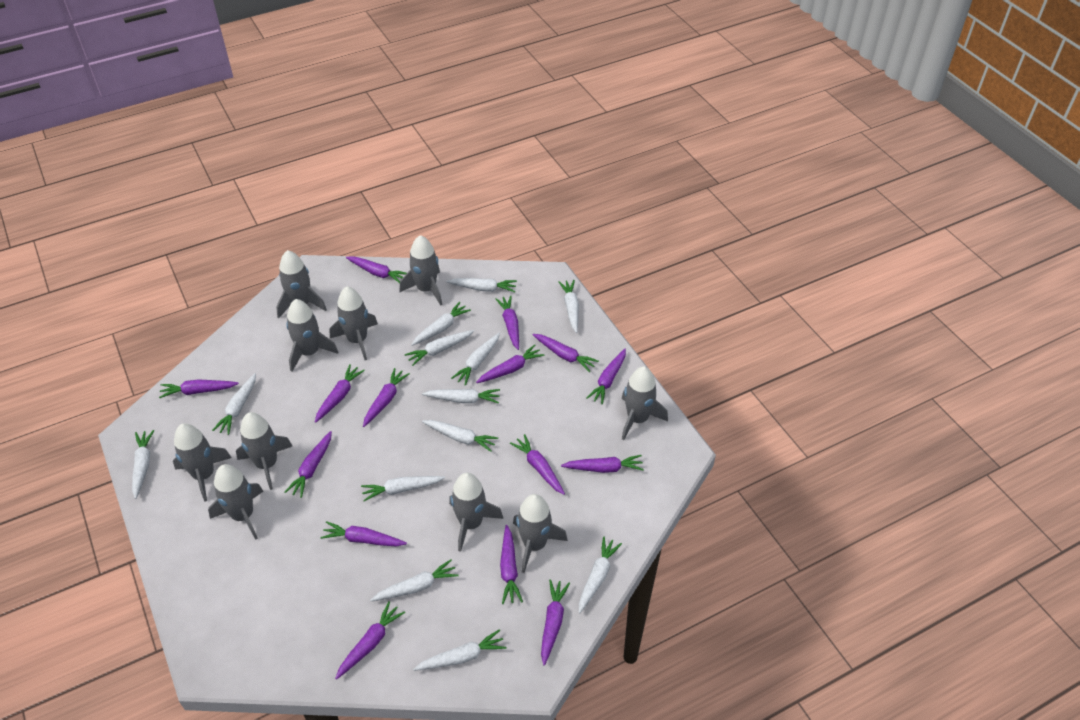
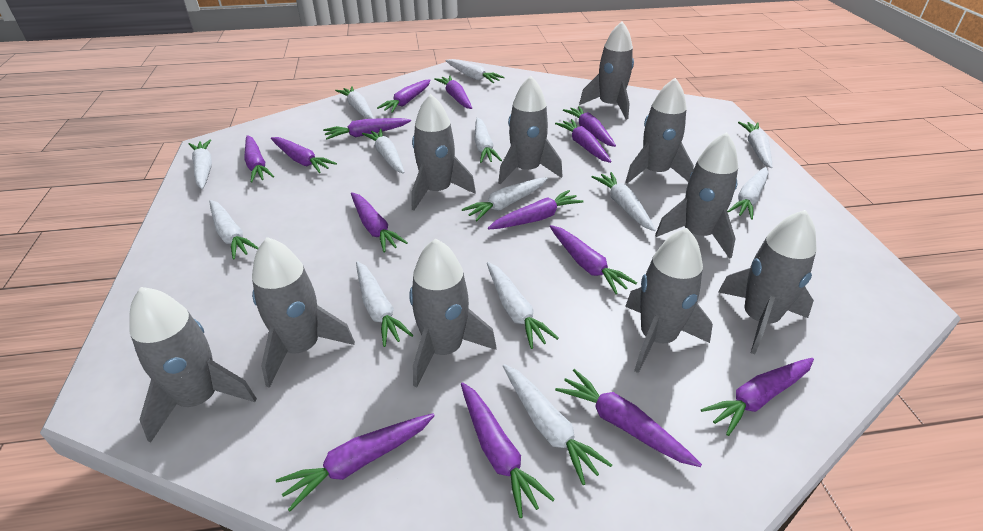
purple carrot: [159,379,239,398] [285,431,332,498] [315,364,365,423] [320,521,407,546] [335,601,405,680] [346,256,407,283] [363,368,410,427] [476,345,544,383] [495,296,519,350] [500,525,523,604] [510,434,565,495] [532,334,599,372] [541,579,570,665] [561,455,644,473] [586,349,626,405] = 15 -> [244,135,274,183] [271,137,337,173] [276,413,435,511] [323,118,411,139] [351,192,408,252] [377,79,430,113] [434,76,472,109] [461,382,555,518] [488,190,584,230] [550,225,637,294] [555,119,611,163] [555,369,702,467] [563,106,616,147] [701,358,814,436] = 14

